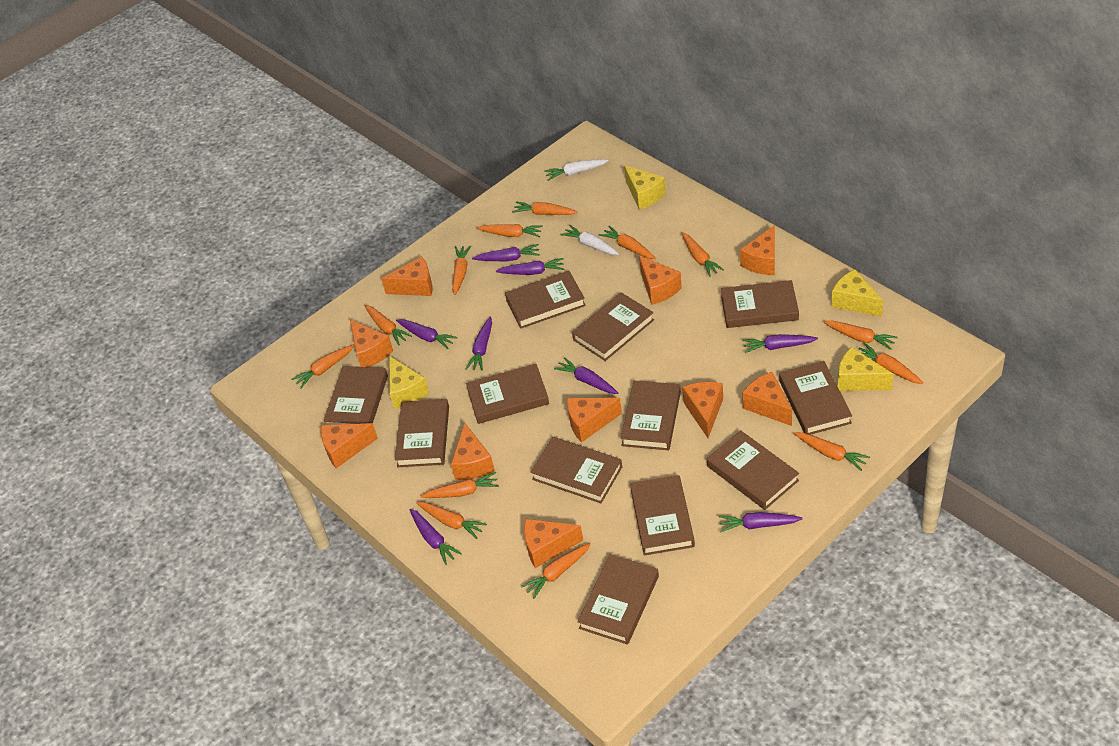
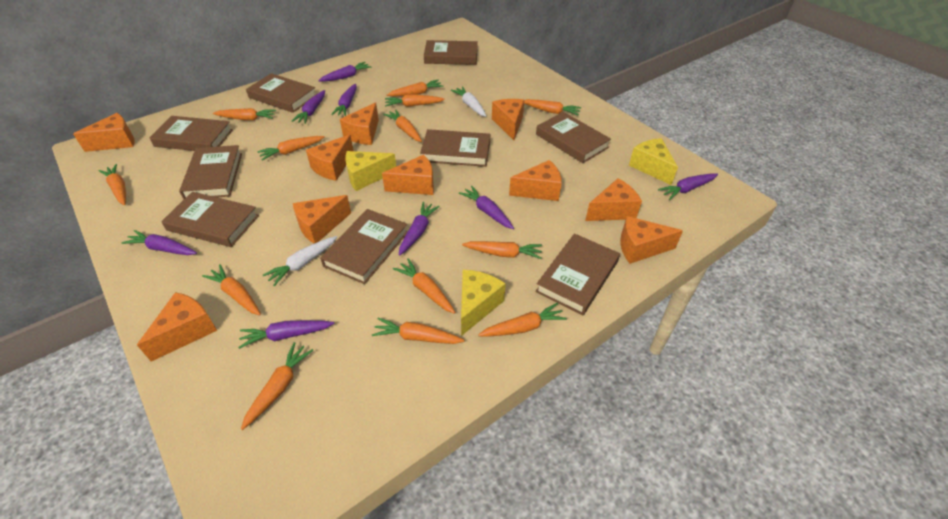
brown book: [324,366,388,425] [395,399,449,467] [466,364,549,424] [505,271,586,329] [531,437,622,503] [572,292,654,361] [577,554,659,645] [621,381,681,450] [630,475,695,556] [707,430,799,510] [721,280,799,328] [779,361,852,435] = 12 -> [150,116,233,151] [161,192,259,247] [179,145,242,199] [246,73,316,113] [320,209,408,284] [420,129,490,167] [424,40,478,65] [535,233,620,315] [536,112,611,163] = 9
yellow cheese: [389,356,429,409] [624,166,666,210] [831,269,883,317] [838,347,893,391] = 4 -> [345,151,396,191] [461,270,506,336] [629,138,678,185] = 3

